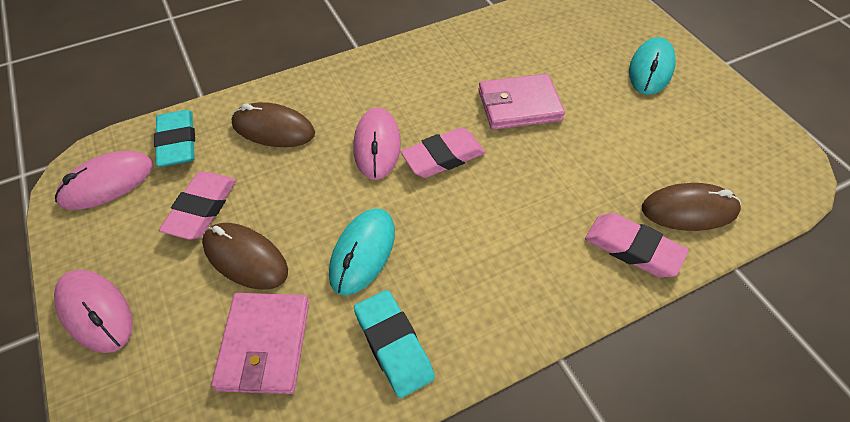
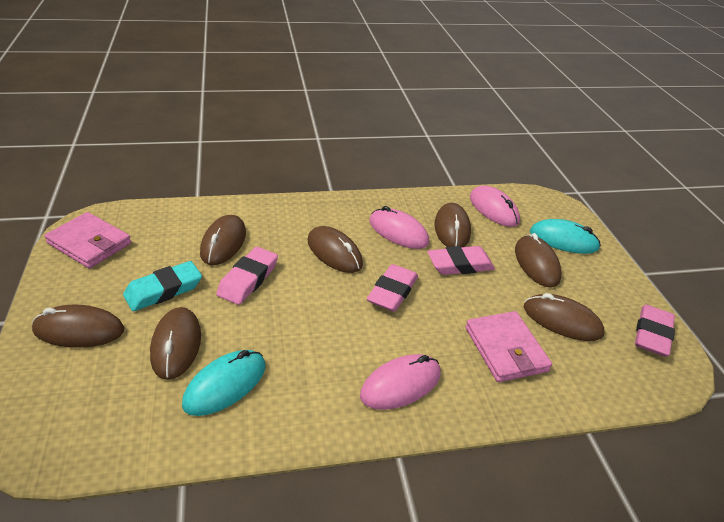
brown mouse: [202,223,288,290] [232,102,315,147] [642,183,741,231] = 3 -> [32,305,124,348] [150,307,201,380] [200,215,246,265] [308,226,363,273] [435,203,471,247] [515,233,562,288] [524,293,604,341] = 7
pink eraser: [159,172,236,240] [401,127,485,178] [585,213,689,277] = 3 -> [216,247,278,305] [367,264,418,312] [428,246,495,275] [635,305,675,357] = 4
turquoise eraser: [154,110,195,167] [354,290,435,398] = 2 -> [123,261,202,311] = 1

